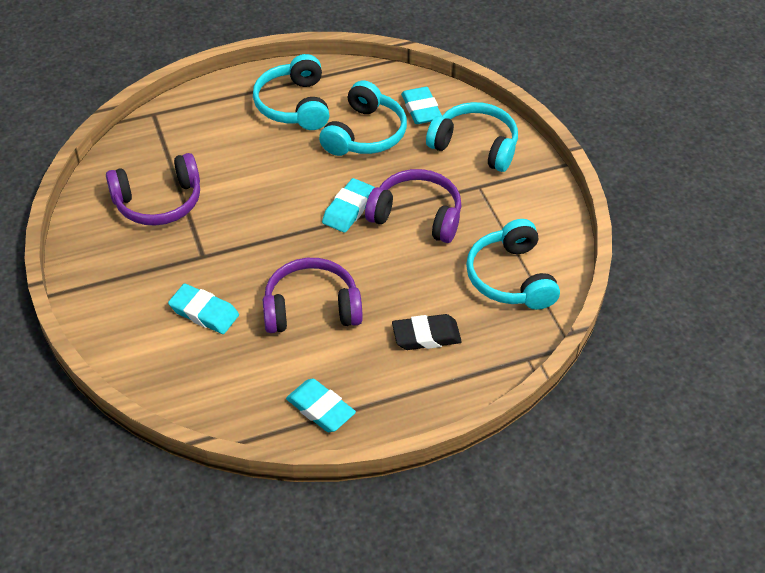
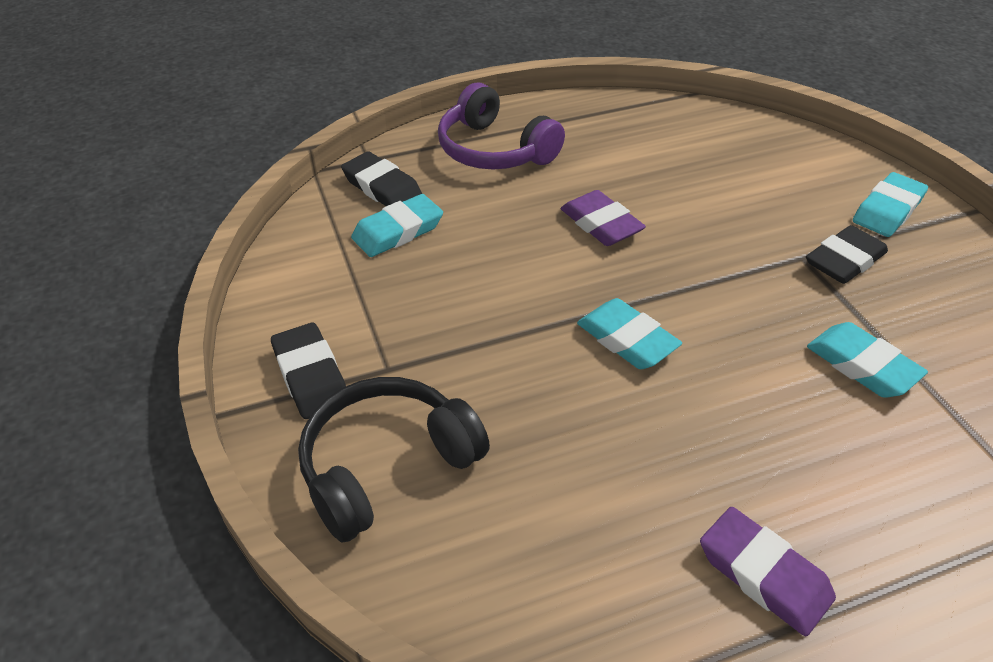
black eraser: [392,314,462,350] = 1 -> [271,323,346,419] [341,151,422,206] [806,225,888,284] = 3
black headphones: none = 0 -> [298,377,490,542] = 1
purple eraser: none = 0 -> [561,190,646,246] [700,507,836,636] = 2
purple headphones: [106,153,200,226] [263,258,363,333] [365,169,461,243] = 3 -> [438,83,565,170] = 1
turquoise headphones: [253,54,329,130] [319,80,407,156] [426,102,518,172] [466,219,560,310] = 4 -> none = 0

